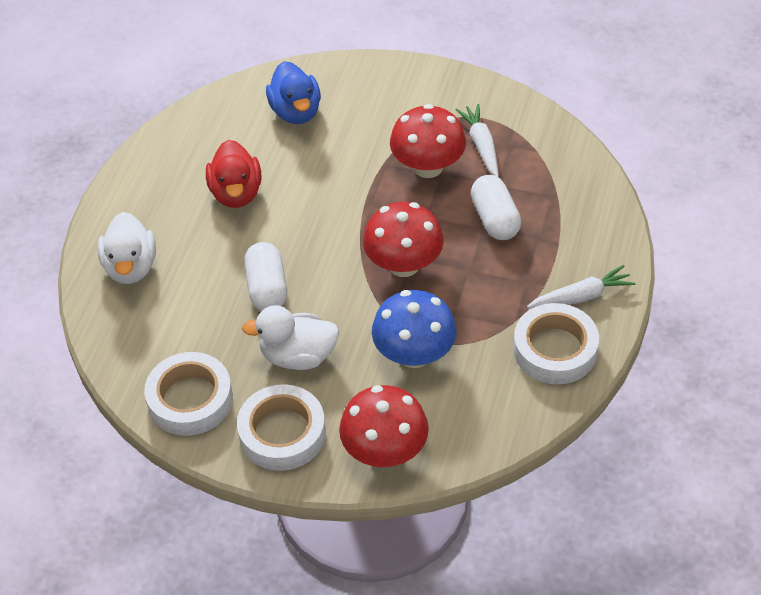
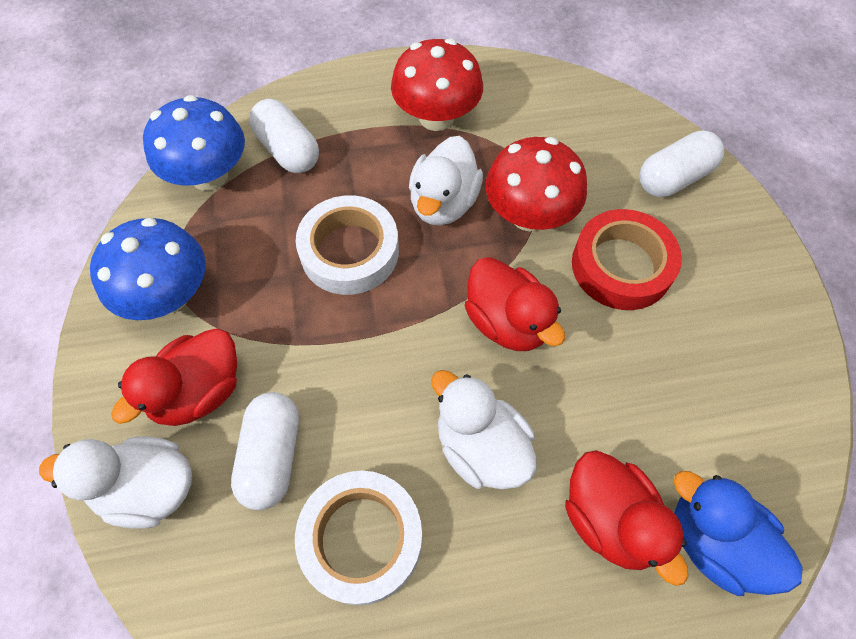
blue mushroom: [372,290,457,368] = 1 -> [90,218,206,320] [143,95,245,191] = 2
red duck: [206,140,261,208] = 1 -> [111,329,237,426] [465,257,565,351] [565,450,688,586] = 3
red mushroom: [339,385,429,467] [363,202,444,277] [390,104,466,178] = 3 -> [391,38,483,131] [486,137,587,232] = 2
red tape: none = 0 -> [572,209,682,310] = 1
white capsule: [244,242,287,310] [471,175,521,240] = 2 -> [231,392,299,510] [249,99,319,173] [640,131,724,197] = 3
white carrot: [456,104,499,178] [527,265,636,308] = 2 -> none = 0
white duck: [97,212,156,284] [242,305,339,370] = 2 -> [39,437,192,529] [409,136,483,225] [431,370,537,489] = 3
white tape: [144,352,233,436] [237,384,326,471] [513,303,599,384] = 3 -> [295,471,422,605] [296,195,399,295] = 2

